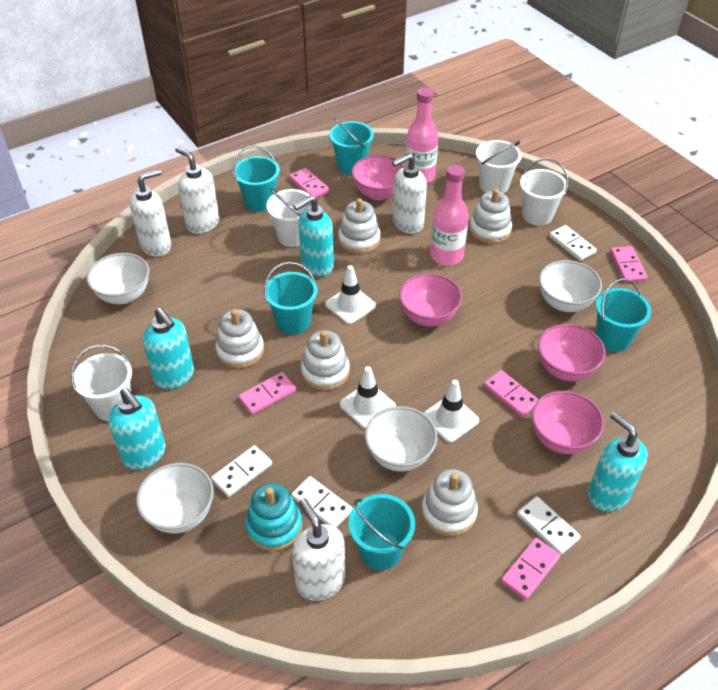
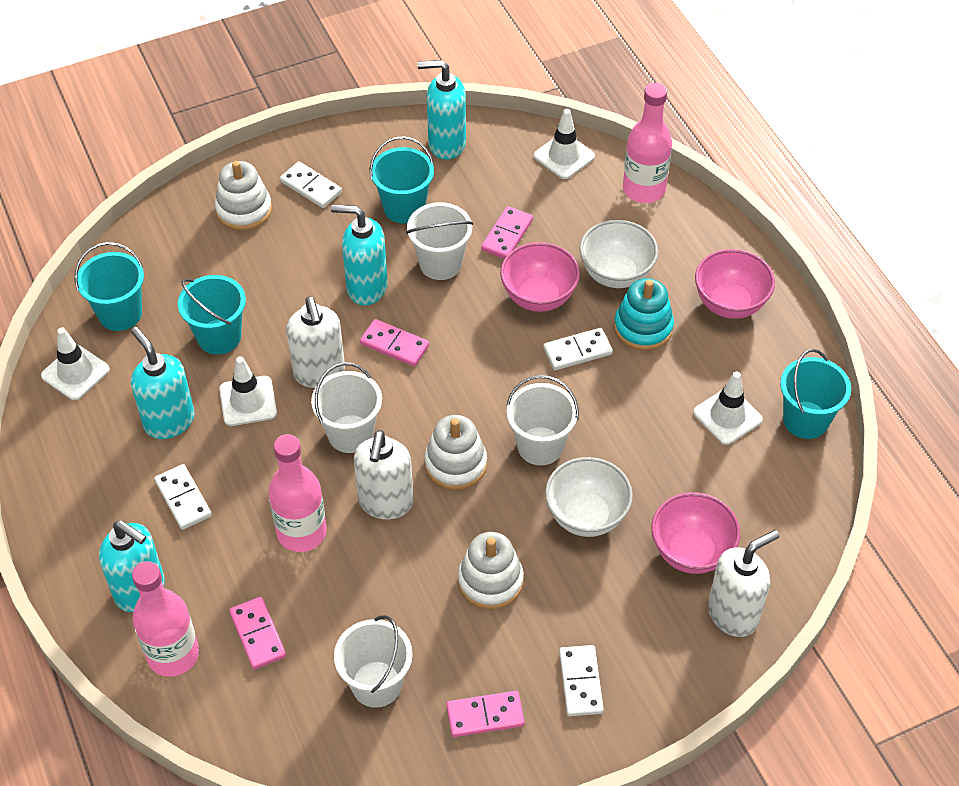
pink bottle: [405,87,438,183] [430,165,469,266] = 2 -> [132,561,199,677] [269,434,327,552] [623,83,672,203] = 3
pink bowl: [352,155,404,200] [399,273,462,327] [532,391,604,454] [538,324,606,381] = 4 -> [500,242,580,312] [651,492,740,574] [695,249,775,319] = 3
pink domino: [238,372,296,415] [289,168,330,198] [484,370,539,417] [501,538,561,600] [610,246,648,283] = 5 -> [229,597,286,669] [360,319,429,366] [446,691,525,737] [481,206,533,259] = 4
turquoise bucket: [233,145,280,212] [264,262,318,335] [329,118,374,175] [349,494,415,570] [595,278,651,352] = 5 -> [75,242,144,331] [178,275,246,355] [370,136,434,223] [780,349,851,439] = 4
white bowl: [86,253,149,304] [136,463,214,534] [365,406,437,471] [539,260,602,312] = 4 -> [545,457,633,537] [580,220,658,288] = 2
white soap dispenser: [130,169,171,256] [175,147,219,234] [292,498,345,601] [392,153,427,234] = 4 -> [286,297,345,388] [354,430,413,519] [708,530,780,637] = 3
white stacking toy: [215,309,264,369] [301,330,350,391] [338,198,381,254] [421,469,478,537] [469,188,512,244] = 5 -> [215,161,272,231] [424,415,487,490] [458,532,524,610] = 3
white traffic cone: [325,265,376,324] [339,366,396,429] [423,380,479,443] = 3 -> [41,327,110,400] [219,356,277,426] [534,109,595,179] [693,372,763,445] = 4

